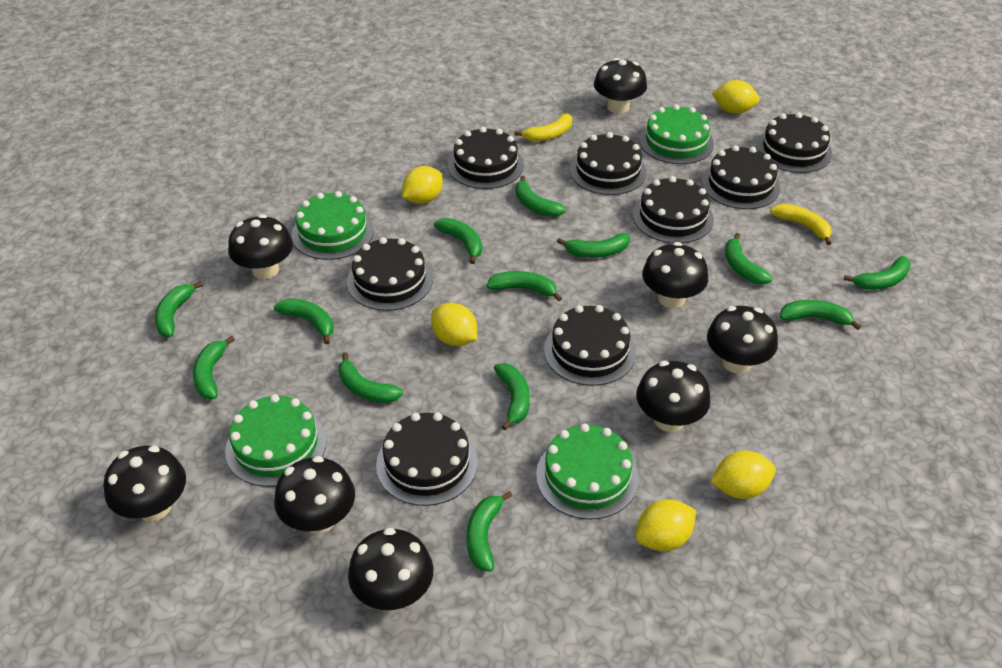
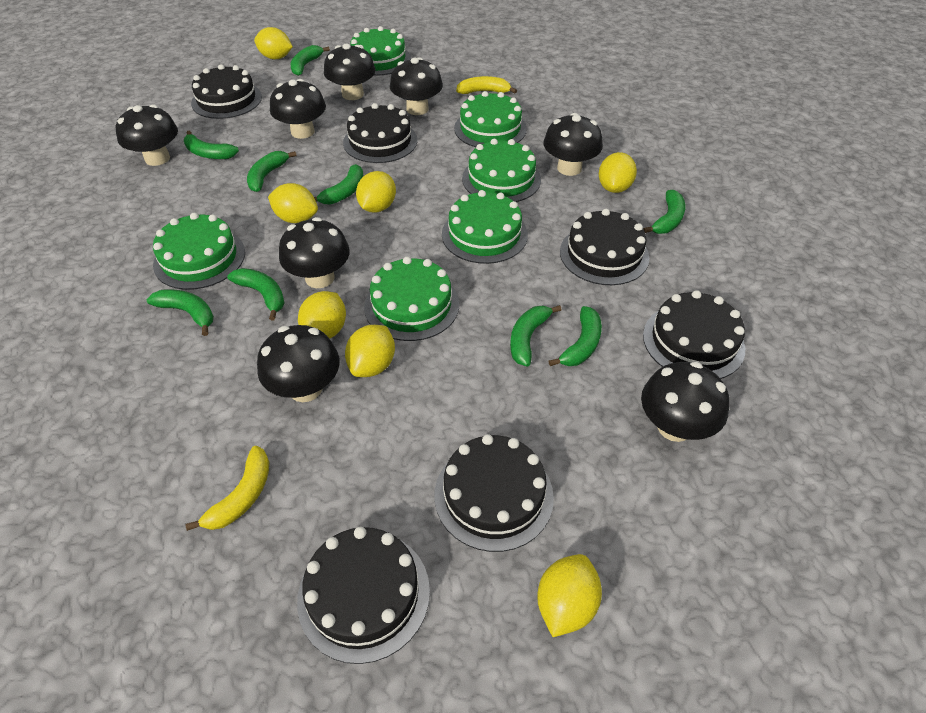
black cake: [347,237,433,311] [376,412,478,506] [448,127,524,189] [544,305,636,386] [570,132,646,195] [633,176,714,243] [701,145,780,209] [756,112,832,173] = 8 -> [191,64,262,119] [297,527,430,664] [343,103,417,163] [434,434,554,552] [560,209,649,285] [643,290,745,379] = 6
green banana: [155,281,203,337] [193,336,235,399] [273,298,334,344] [338,352,403,403] [434,218,482,264] [466,491,512,572] [487,271,562,301] [494,363,530,430] [515,176,566,217] [557,233,630,258] [725,233,773,284] [780,300,861,330] [844,256,911,290] = 13 -> [146,289,214,336] [184,130,239,159] [227,268,285,320] [247,151,297,192] [291,45,330,76] [314,164,363,205] [510,305,561,367] [548,306,602,366] [643,190,686,234] = 9
green cake: [225,394,327,487] [292,191,374,260] [536,423,639,520] [639,104,714,164] = 4 -> [153,213,245,290] [350,26,411,76] [364,257,459,341] [442,190,528,264] [454,91,527,147] [462,139,541,202] = 6
yellow lemon: [402,166,443,204] [431,303,477,346] [636,499,696,551] [710,450,776,499] [712,80,760,114] = 5 -> [254,27,293,59] [268,183,318,223] [298,291,346,339] [345,325,395,377] [356,171,396,213] [537,554,602,637] [599,152,637,193] = 7

